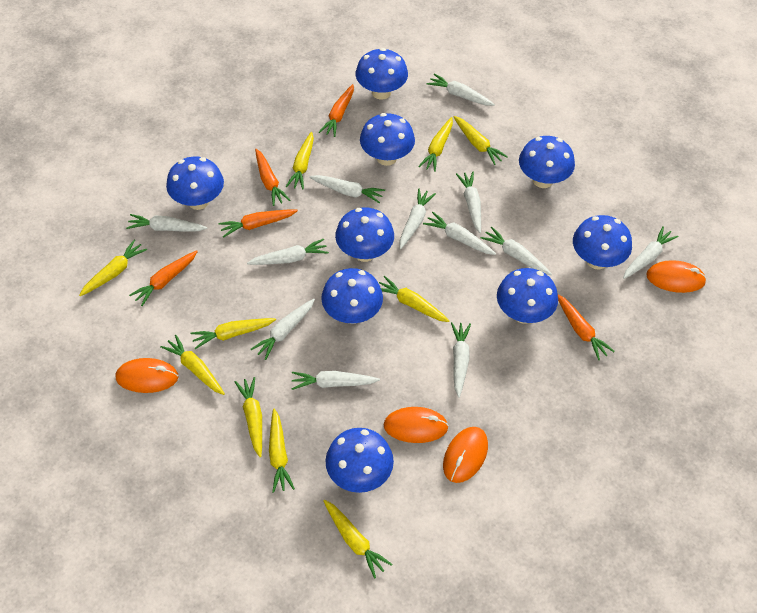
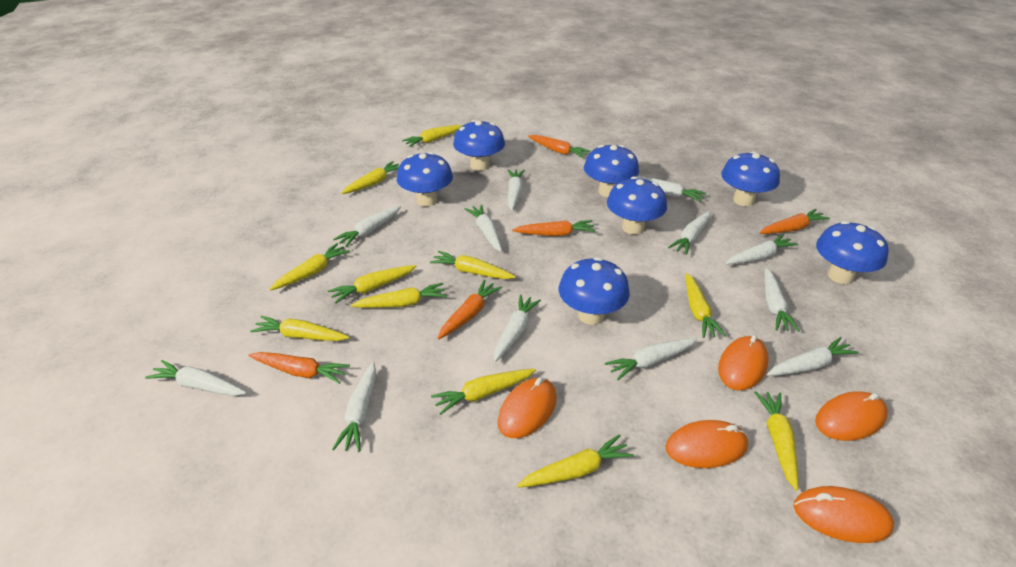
blue mushroom: [166,157,224,210] [321,268,383,324] [325,428,394,493] [335,207,394,262] [356,48,408,100] [360,113,415,166] [497,268,558,324] [519,136,575,188] [573,215,632,269] = 9 -> [397,152,453,207] [453,120,505,171] [559,257,630,325] [584,145,639,197] [607,176,667,235] [721,151,780,206] [816,221,888,284] = 7
orange mouse: [116,358,179,393] [384,407,449,443] [443,427,488,483] [646,260,707,293] = 4 -> [498,377,557,438] [665,420,748,468] [718,335,768,390] [794,486,894,543] [815,392,888,441] = 5
yellow carrot: [79,240,147,296] [160,335,225,395] [190,318,276,349] [235,377,262,457] [269,409,295,493] [286,132,314,190] [324,500,392,579] [379,276,450,322] [418,117,453,172] [453,116,508,165] = 10 -> [250,316,349,341] [269,243,350,291] [328,265,417,303] [341,161,399,194] [351,283,447,308] [402,125,463,147] [430,251,516,279] [431,369,536,415] [517,434,634,488] [685,273,726,338] [754,391,798,491] = 11

